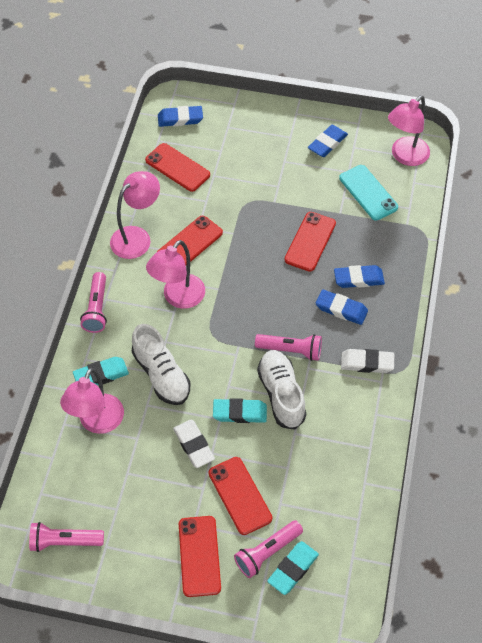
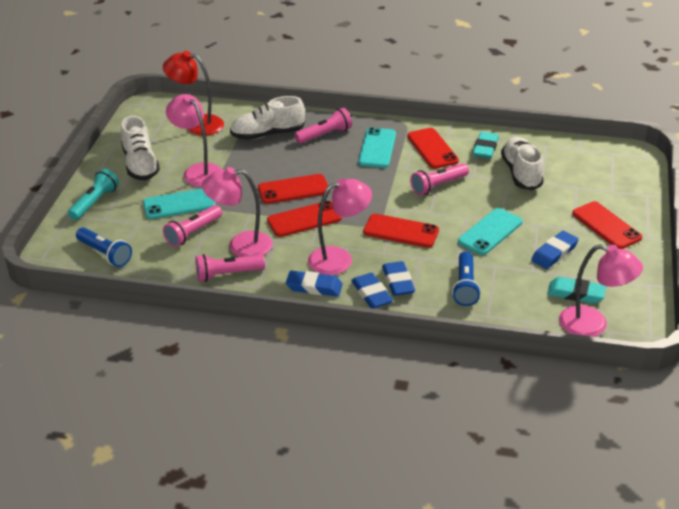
blue flashlight: none = 0 -> [76,227,132,267] [452,251,481,306] = 2
red lamp: none = 0 -> [163,51,224,136] = 1
turquoise eraser: [73,357,129,385] [213,398,267,423] [267,541,319,595] = 3 -> [473,132,499,159] [547,277,606,304] = 2
turquoise flashlight: none = 0 -> [68,169,119,220] = 1
turquoise phone: [339,165,398,221] = 1 -> [143,189,216,219] [358,127,396,168] [458,208,523,255] = 3
white eraser: [173,420,215,468] [341,349,394,373] = 2 -> none = 0
white shoe: [132,324,190,405] [257,350,306,430] = 2 -> [121,116,160,181] [230,96,305,140] [501,137,544,190] = 3

